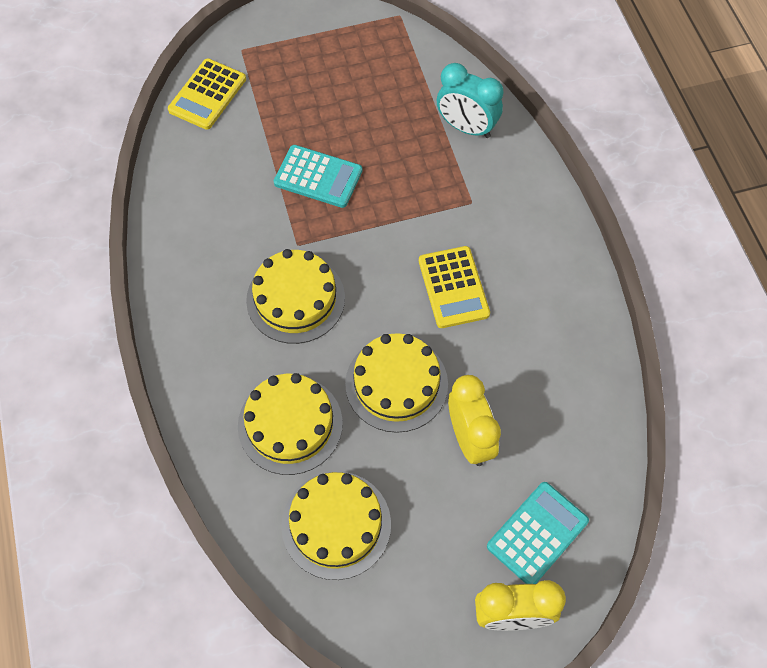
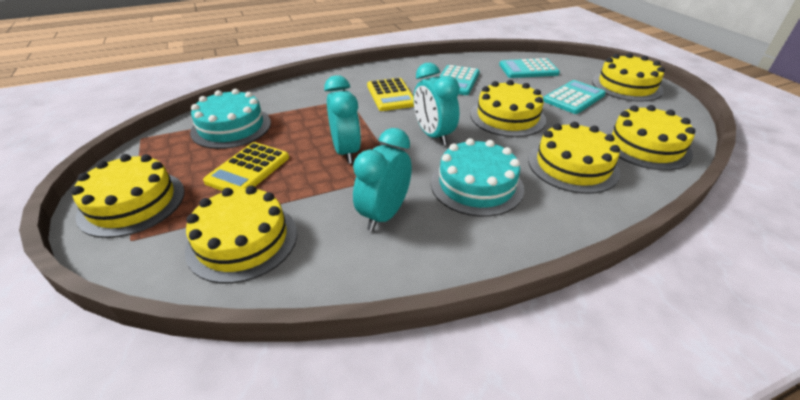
turquoise cake: none = 0 -> [190,89,271,149] [431,138,524,217] = 2
turquoise calculator: [274,145,362,208] [487,482,589,584] = 2 -> [439,65,480,95] [499,58,560,78] [543,80,606,114] = 3
turquoise clock: [437,63,503,138] = 1 -> [324,75,361,164] [353,128,412,231] [414,63,460,145] = 3
yellow cake: [238,373,343,475] [246,249,345,344] [281,472,391,580] [345,333,448,433] = 4 -> [71,154,185,238] [185,186,297,284] [471,80,546,137] [528,122,620,194] [592,53,665,102] [605,105,695,170] = 6
yellow clock: [448,375,501,466] [475,580,566,631] = 2 -> none = 0

